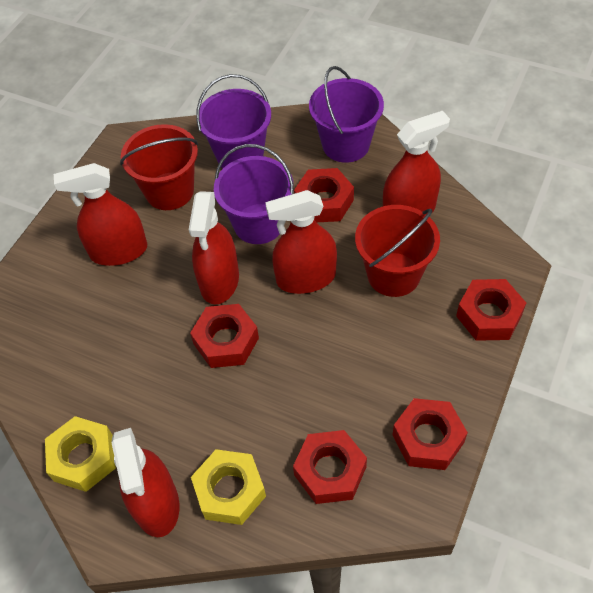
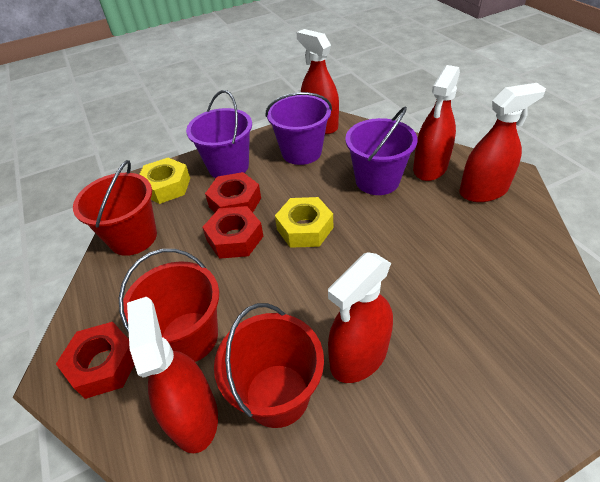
red bucket: [120,124,198,210] [355,205,440,297] = 2 -> [73,160,157,256] [119,249,219,362] [214,303,324,428] = 3
red nut: [190,304,259,368] [293,430,367,504] [294,168,354,222] [392,398,468,470] [456,279,526,341] = 5 -> [56,322,134,399] [202,206,263,259] [205,172,261,212] = 3

